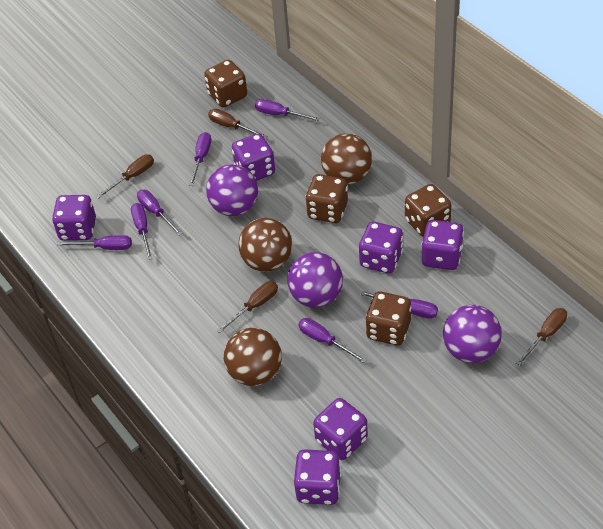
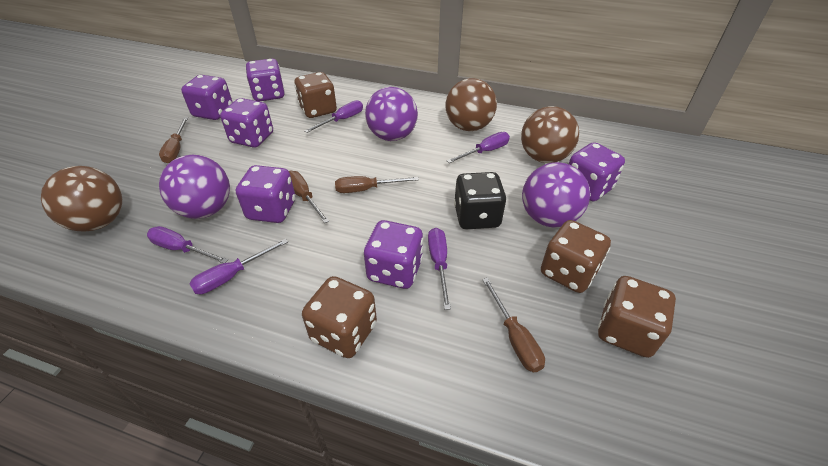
black dice: none = 0 -> [454,172,507,229] = 1
purple screwdriver: [57,235,132,250] [131,203,153,260] [137,190,182,235] [189,132,211,186] [255,99,320,121] [298,318,367,363] [360,291,438,319] = 7 -> [147,226,228,263] [189,239,288,294] [305,100,363,133] [428,228,451,310] [447,132,510,163] = 5

